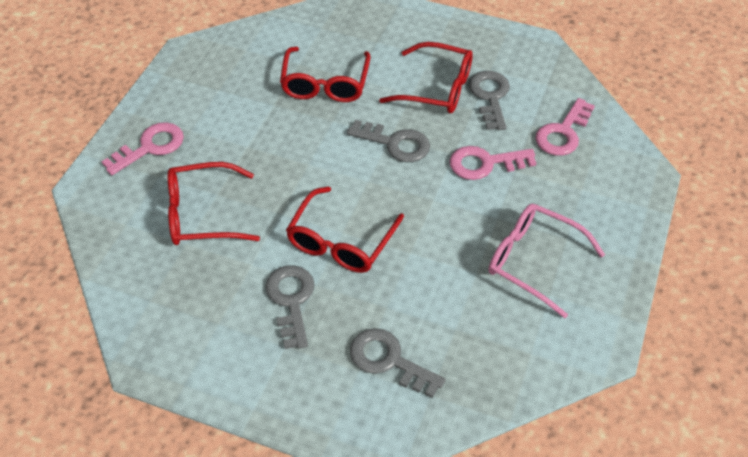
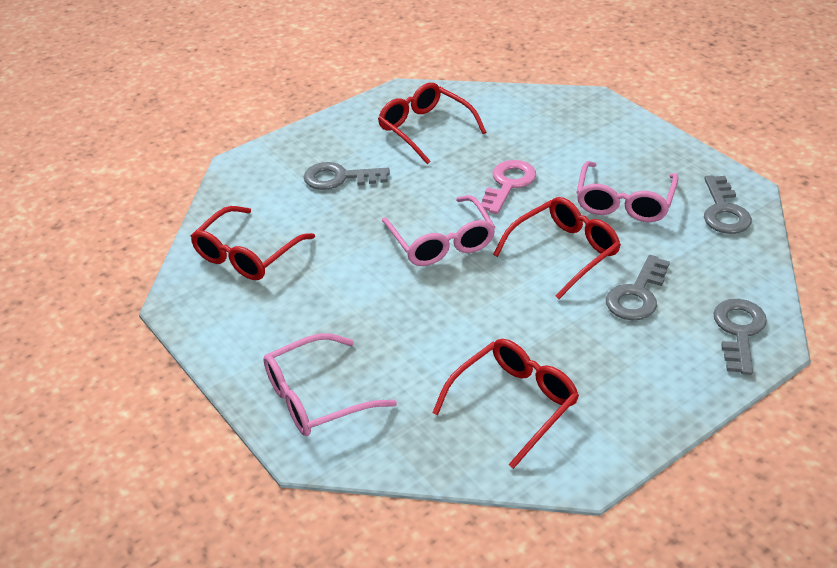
pink glasses: [489,204,605,318] = 1 -> [263,333,397,436] [382,195,495,266] [576,161,679,222] = 3
pink key: [101,122,184,175] [450,146,536,180] [535,98,595,156] = 3 -> [481,160,536,214] = 1

